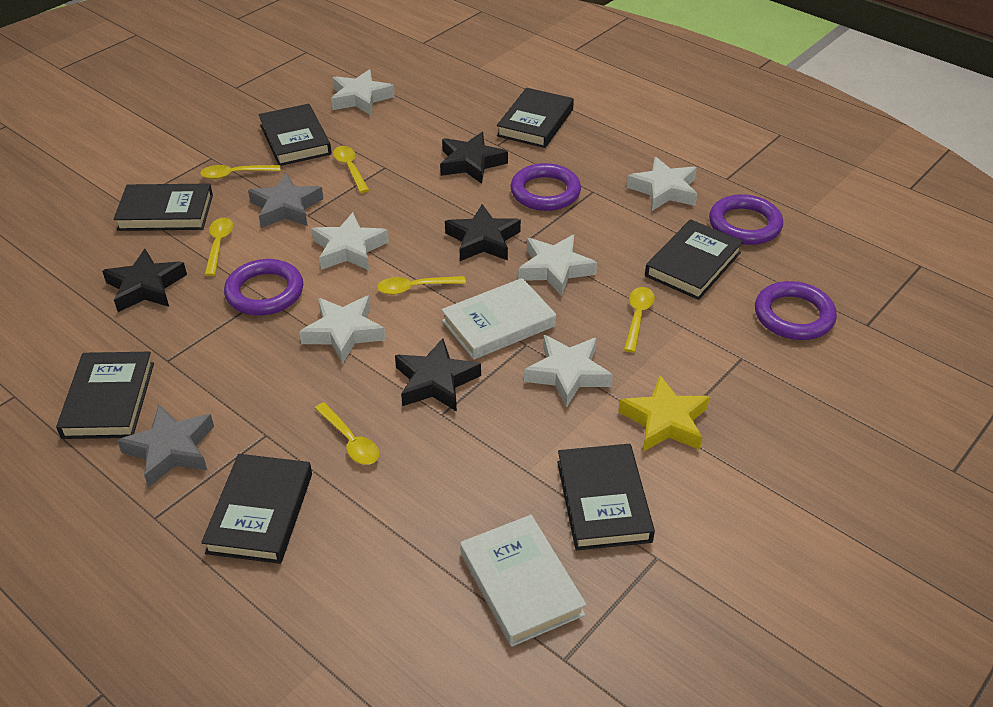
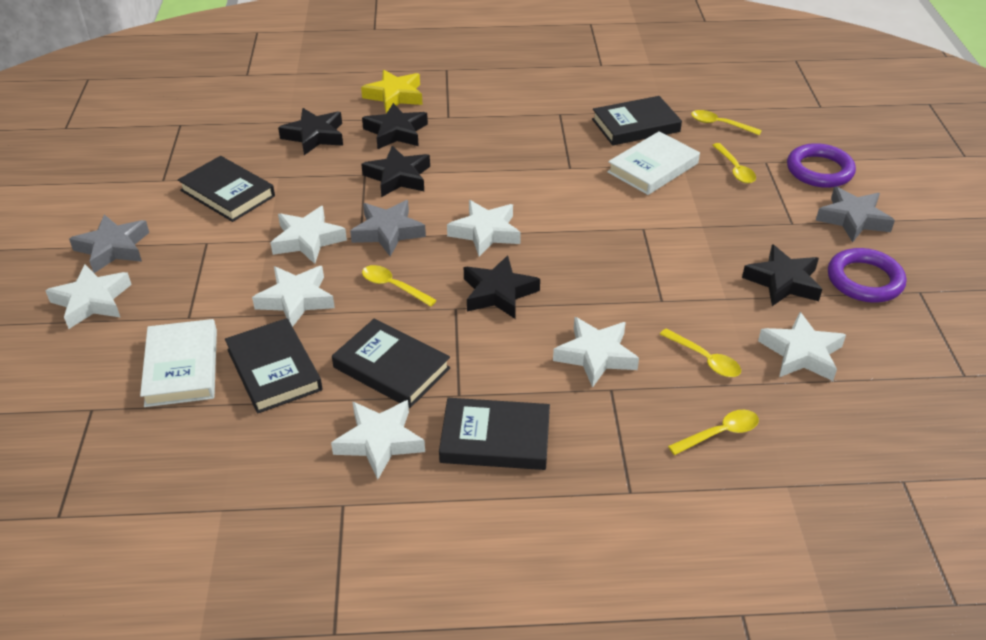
black book: [56,352,154,439] [113,183,213,231] [201,454,312,564] [258,104,332,166] [497,88,574,148] [557,444,655,550] [645,219,743,300] = 7 -> [178,156,275,222] [225,318,322,414] [332,319,450,408] [439,398,550,470] [592,96,682,146] = 5
black star: [102,249,187,312] [395,338,481,412] [440,132,508,184] [445,204,521,261] = 4 -> [278,108,343,155] [361,146,430,197] [362,103,428,149] [464,255,540,319] [742,244,822,306] = 5
grey star: [117,405,214,487] [248,173,324,228] = 2 -> [69,215,149,273] [350,200,426,257] [816,186,895,242] = 3
purple ring: [224,259,303,316] [510,163,581,211] [709,194,783,245] [755,281,837,340] = 4 -> [787,143,856,188] [828,248,906,303] = 2
white star: [299,296,386,364] [311,212,389,270] [331,69,395,115] [518,235,597,296] [524,335,613,408] [626,157,697,211] = 6 -> [45,264,132,329] [252,266,335,327] [271,206,347,264] [331,400,425,480] [447,200,521,257] [553,317,639,388] [758,312,846,381] = 7
yellow spoon: [200,165,281,179] [204,218,233,276] [315,402,379,465] [333,146,369,193] [377,276,466,295] [624,287,655,352] = 6 -> [362,265,437,306] [660,329,741,377] [668,410,759,455] [691,110,762,135] [712,143,756,183] = 5

